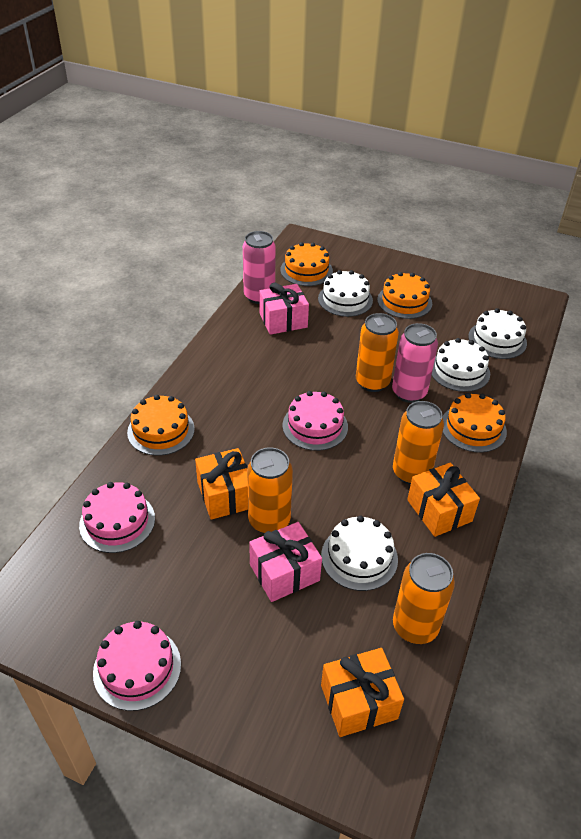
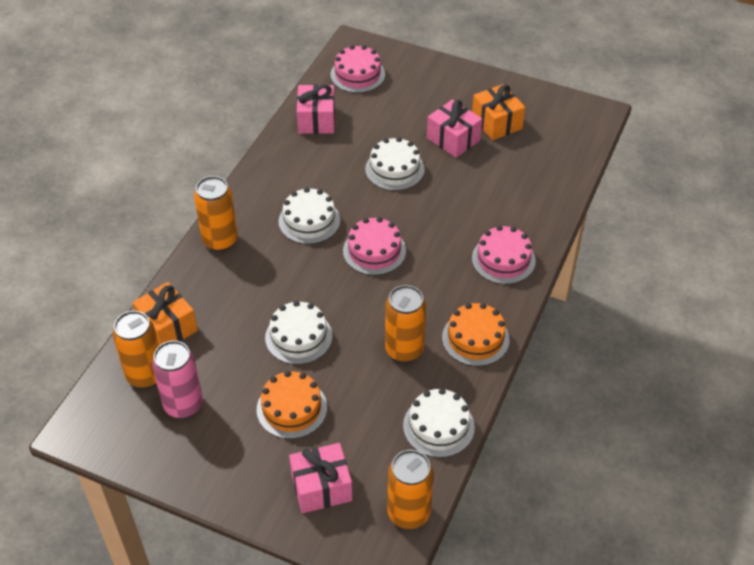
orange cake: [127,395,195,456] [281,242,333,286] [377,272,432,319] [442,393,507,453] = 4 -> [256,371,327,439] [442,303,509,366] = 2
orange gift: [195,448,248,520] [321,648,404,737] [407,463,480,537] = 3 -> [132,282,198,346] [472,84,525,140] = 2
pink can: [243,231,276,304] [392,323,438,403] = 2 -> [152,341,203,419] = 1
pink gift: [249,522,322,602] [259,283,309,335] = 2 -> [289,443,352,513] [297,84,335,134] [427,99,482,158] = 3

